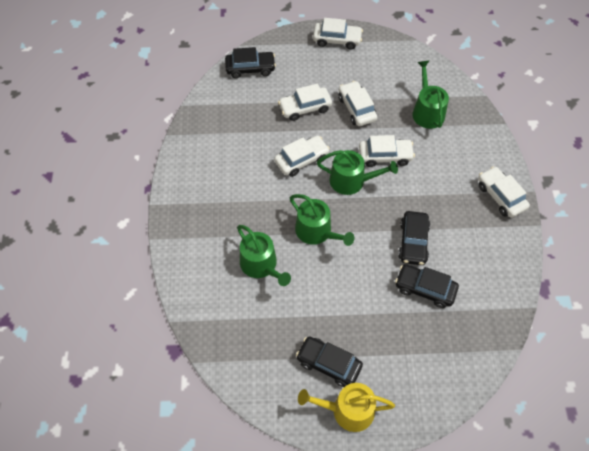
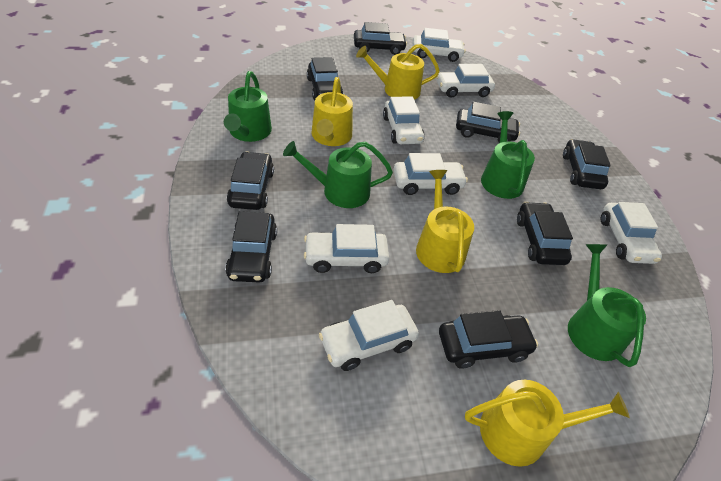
black car: [225,47,276,78] [296,336,363,387] [395,264,459,308] [398,211,430,265] = 4 -> [225,211,277,283] [227,151,274,210] [307,57,343,100] [354,22,407,55] [439,310,538,369] [456,102,520,143] [517,202,573,265] [563,139,611,189] = 8
white car: [274,136,330,177] [278,84,332,121] [313,18,363,50] [338,81,377,126] [359,135,415,167] [478,166,530,218] = 6 -> [304,224,389,273] [319,300,419,371] [383,96,425,144] [393,153,468,195] [413,28,466,62] [436,64,495,98] [601,202,662,264] = 7
yellow watering can: [298,383,395,432] = 1 -> [311,77,353,146] [356,44,440,100] [416,170,474,273] [465,380,630,467] = 4

